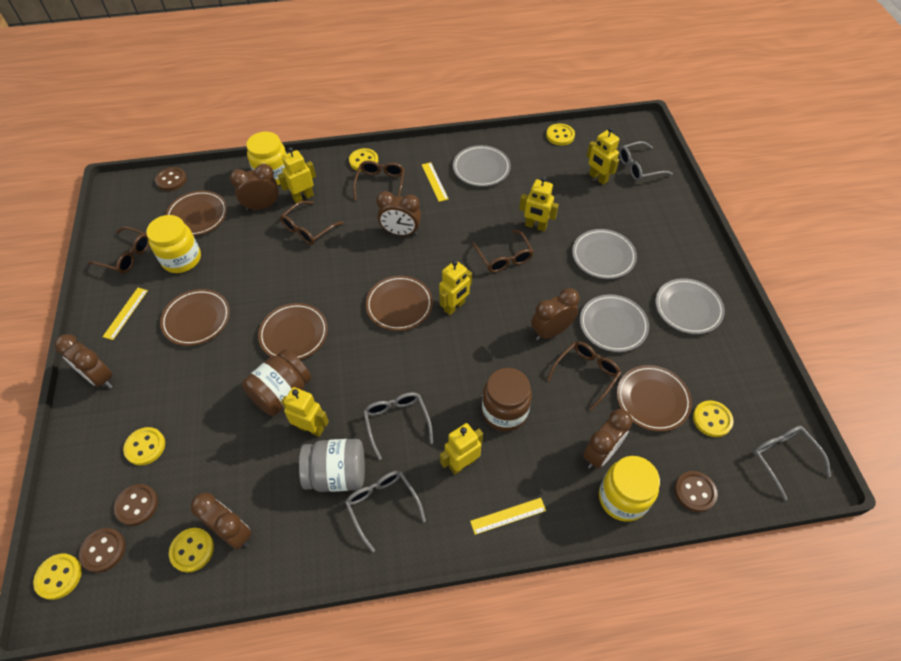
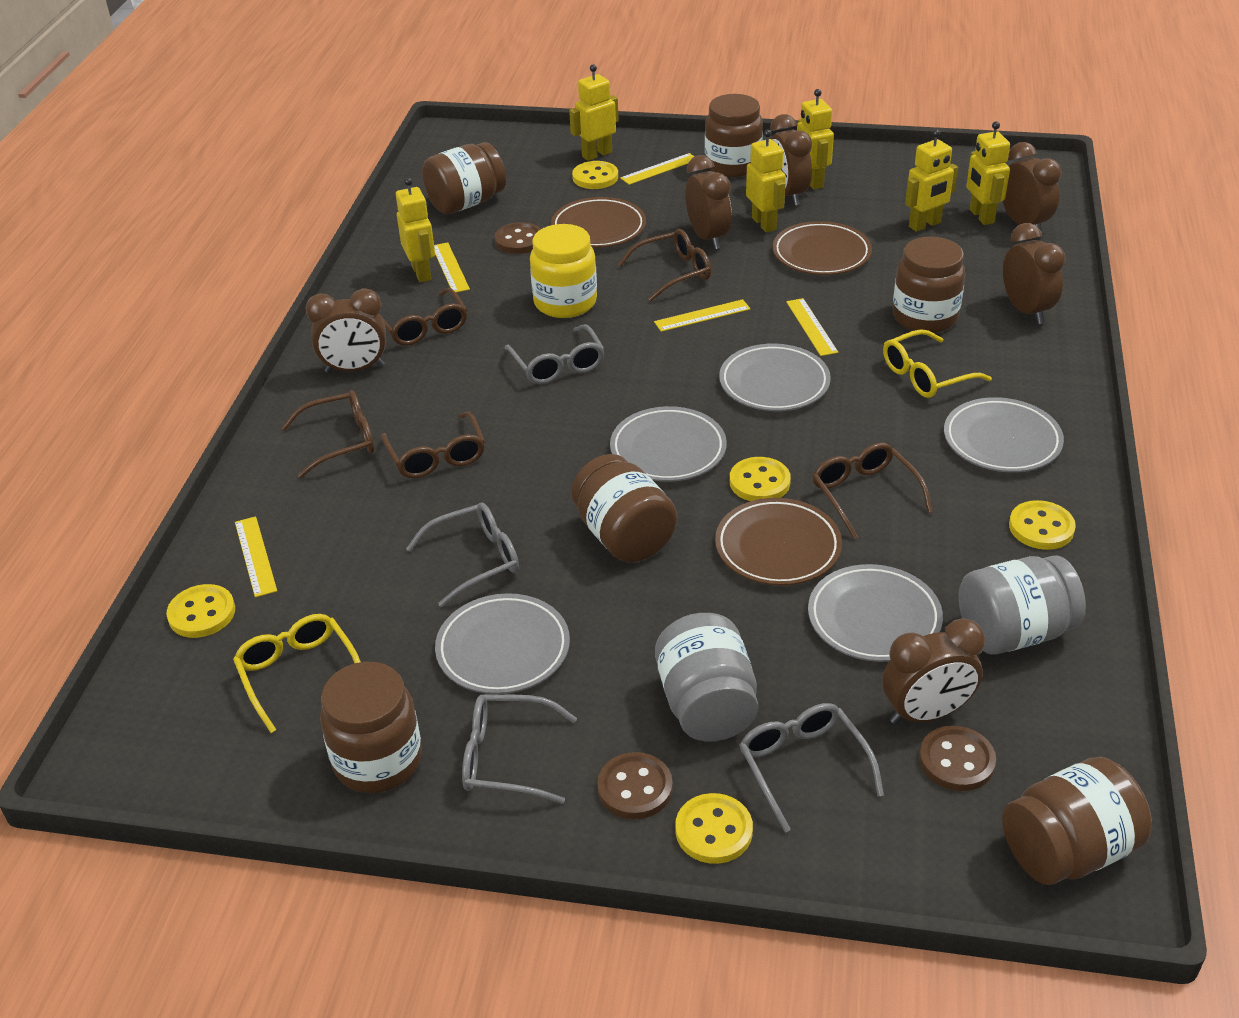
brown button: [79,528,125,573] [114,484,158,526] [155,167,187,191] [675,471,718,512] = 4 -> [494,222,541,254] [597,752,673,819] [919,726,996,791] = 3
brown jar: [242,349,311,416] [482,368,532,431] = 2 -> [320,662,422,793] [422,142,506,214] [571,454,677,562] [705,94,763,177] [893,237,965,333] [1002,757,1152,885] = 6
brown plate: [160,289,230,346] [165,190,227,236] [258,303,328,360] [365,276,433,331] [617,365,692,432] = 5 -> [551,197,646,248] [715,498,842,586] [772,221,872,275] = 3
grey jar: [299,439,365,492] = 1 -> [655,613,758,742] [959,555,1086,655] = 2
grey plate: [453,145,511,187] [572,229,637,279] [580,294,649,352] [655,278,725,334] = 4 -> [435,593,570,694] [610,406,727,482] [719,343,831,411] [808,564,943,662] [944,397,1064,472] = 5
yellow button: [33,553,82,600] [123,427,165,466] [169,528,214,573] [349,148,378,171] [546,123,575,146] [693,400,734,437] = 6 -> [166,584,235,638] [572,161,618,189] [675,793,753,864] [730,457,791,501] [1009,500,1076,550] = 5
yellow glasses: none = 0 -> [233,614,361,733] [883,329,992,398] = 2
yellow jar: [146,215,201,273] [246,132,287,186] [599,456,660,522] = 3 -> [530,224,597,318] = 1
yellow ruler: [103,288,148,340] [422,162,448,202] [470,498,546,535] = 3 -> [235,516,277,597] [434,242,470,293] [620,153,695,185] [654,299,750,332] [786,298,838,356] = 5

